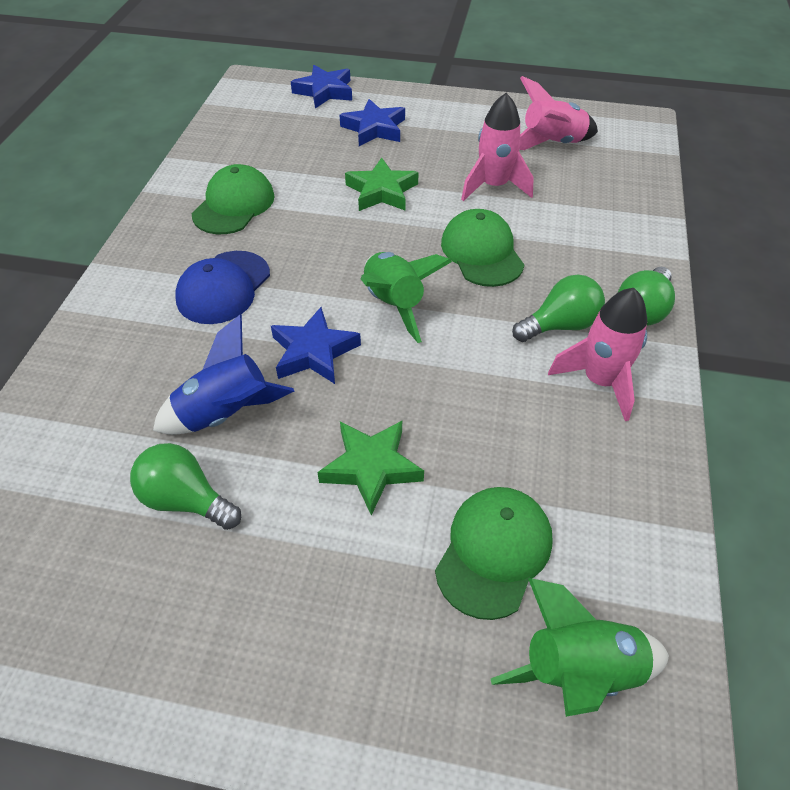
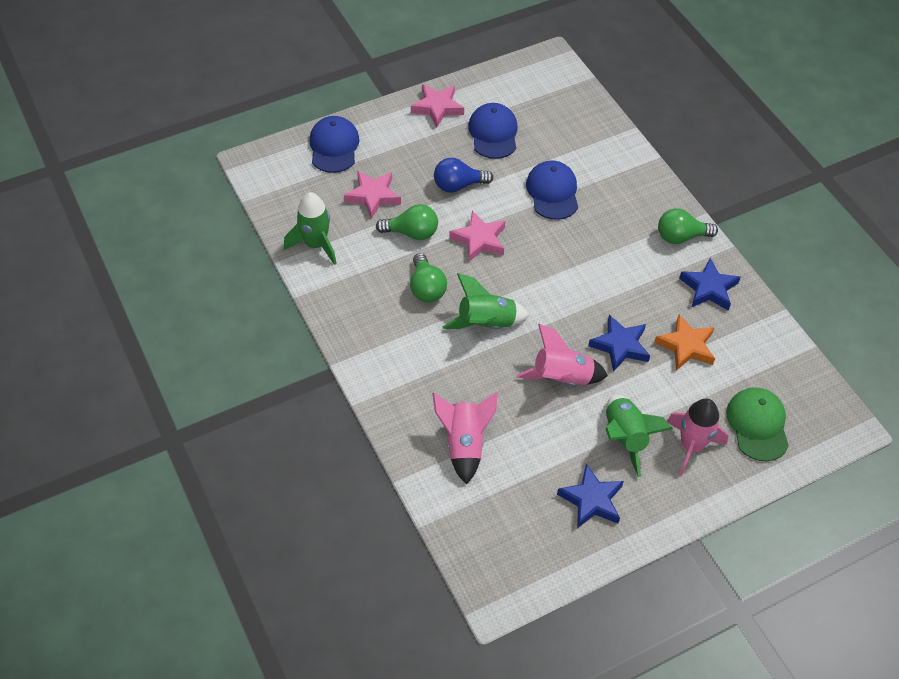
blue cap: [175,251,270,324] = 1 -> [309,116,360,173] [468,103,518,159] [526,160,578,220] = 3
blue light bulb: none = 0 -> [434,158,493,193] = 1
blue rocket: [153,315,294,435] = 1 -> none = 0
green cap: [192,164,274,234] [435,487,553,620] [441,209,524,287] = 3 -> [726,387,789,461] = 1
green rocket: [361,252,452,343] [491,578,669,717] = 2 -> [284,192,337,265] [442,273,530,329] [606,395,673,477] = 3
green star: [317,421,424,515] [345,158,419,211] = 2 -> none = 0
orange star: none = 0 -> [654,315,715,371] = 1
pink star: none = 0 -> [344,171,401,219] [411,84,464,128] [449,211,505,262] = 3

